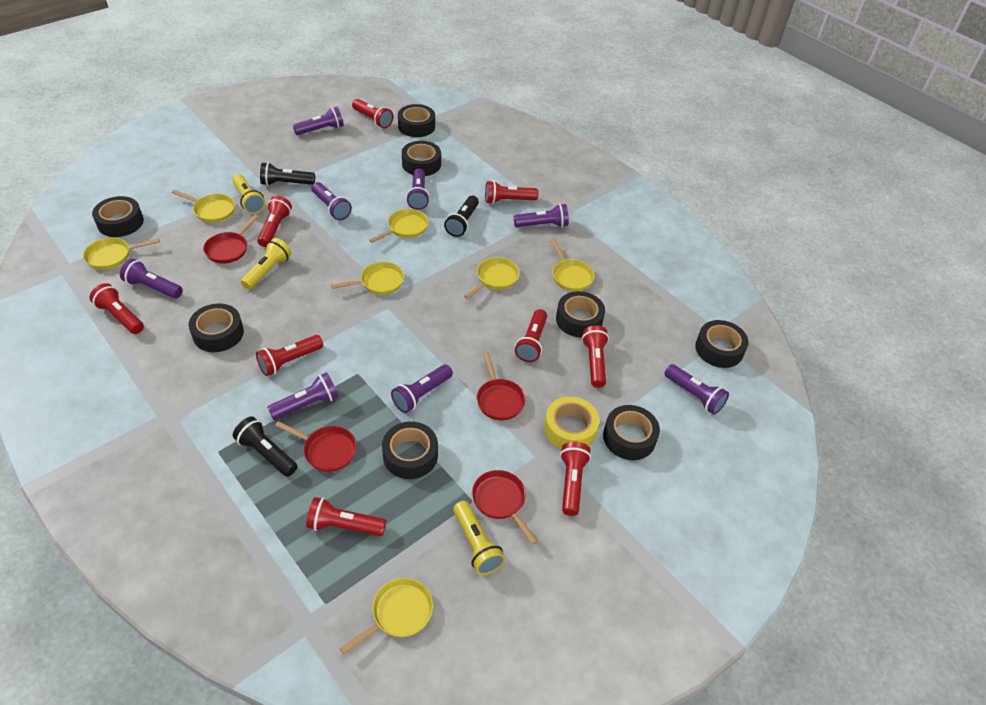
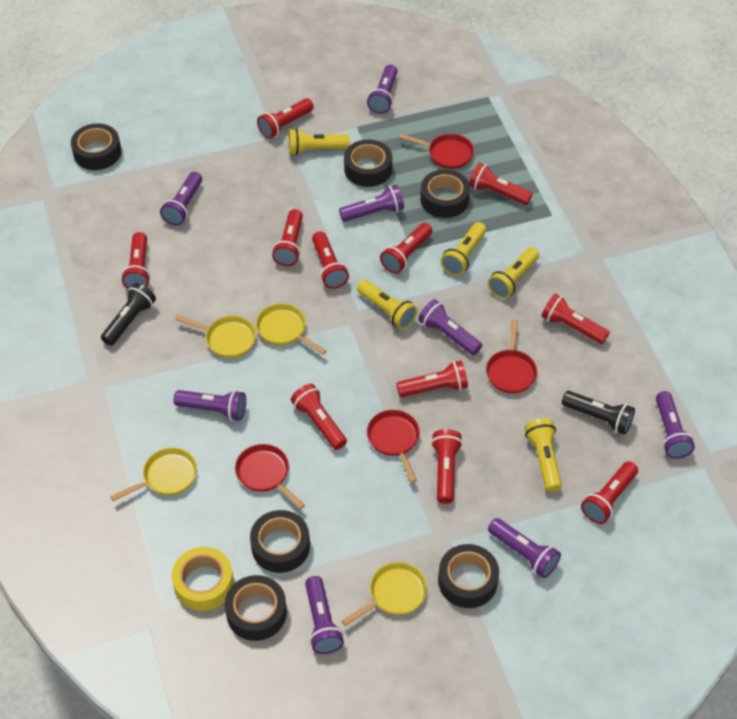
black flashlight: [233,416,297,477] [260,162,315,186] [444,196,479,237] = 3 -> [101,283,156,346] [562,391,635,435] = 2
black tape: [92,196,144,237] [189,303,244,352] [382,422,438,479] [398,104,435,137] [402,141,441,176] [556,291,605,337] [603,405,660,460] [695,320,748,368] = 8 -> [71,123,121,170] [225,575,287,641] [250,510,310,573] [344,139,392,187] [420,169,470,218] [438,544,499,608] = 6
red flashlight: [90,283,144,334] [256,335,323,376] [257,196,292,247] [306,497,386,536] [352,99,393,128] [485,181,538,204] [515,309,547,362] [560,442,591,516] [581,325,609,388] = 9 -> [121,232,150,289] [257,98,314,139] [272,209,303,266] [291,384,347,450] [312,231,349,289] [380,223,432,274] [396,360,468,397] [431,429,463,504] [469,163,533,205] [541,294,610,344] [581,461,638,524] = 11
yellow flashlight: [232,174,265,214] [241,238,291,290] [453,501,505,575] = 3 -> [288,128,350,155] [357,280,417,329] [441,222,486,276] [488,247,539,299] [525,418,562,492] = 5
yellow pan: [83,238,160,270] [172,190,235,223] [331,262,404,295] [340,578,433,654] [369,209,428,243] [464,257,520,299] [550,239,595,291] = 7 -> [110,448,197,501] [175,315,256,358] [256,303,327,355] [342,562,427,626] = 4

